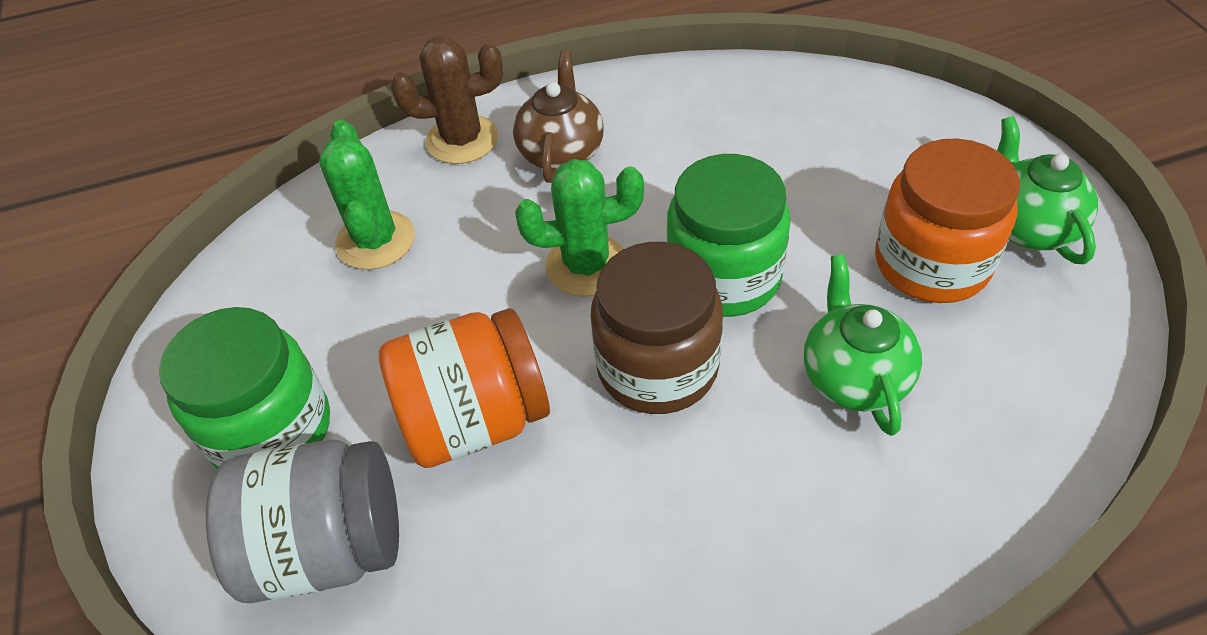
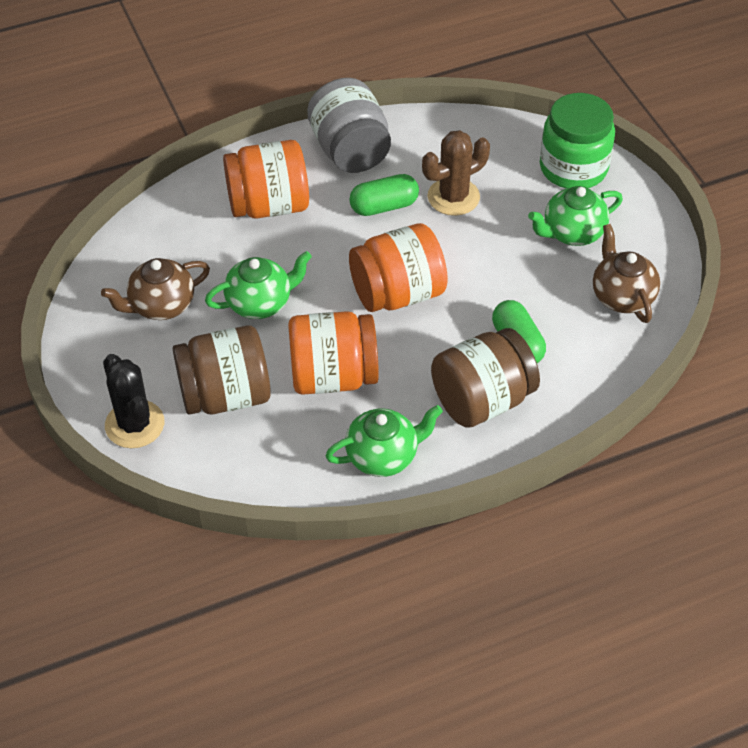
black cactus: none = 0 -> [103,354,164,448] = 1
brown jar: [591,242,723,414] = 1 -> [173,325,271,415] [431,328,540,428] = 2
brown teapot: [513,50,603,183] = 1 -> [101,258,210,320] [593,224,660,323] = 2
green cactus: [319,120,415,270] [515,159,644,297] = 2 -> none = 0
green capsule: none = 0 -> [349,174,419,216] [492,300,546,363] = 2
green jar: [159,307,330,469] [666,154,791,317] = 2 -> [540,93,615,189] = 1
green teapot: [804,254,922,436] [997,116,1098,264] = 2 -> [205,251,312,319] [326,405,443,477] [528,186,623,246] = 3
orange jar: [379,308,550,468] [875,139,1020,303] = 2 -> [223,140,309,219] [288,311,379,395] [349,223,448,312] = 3

